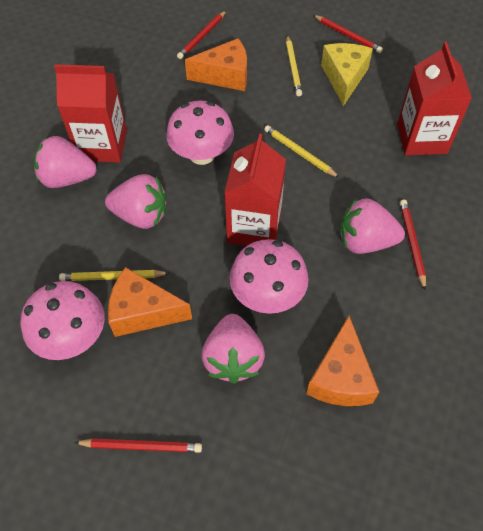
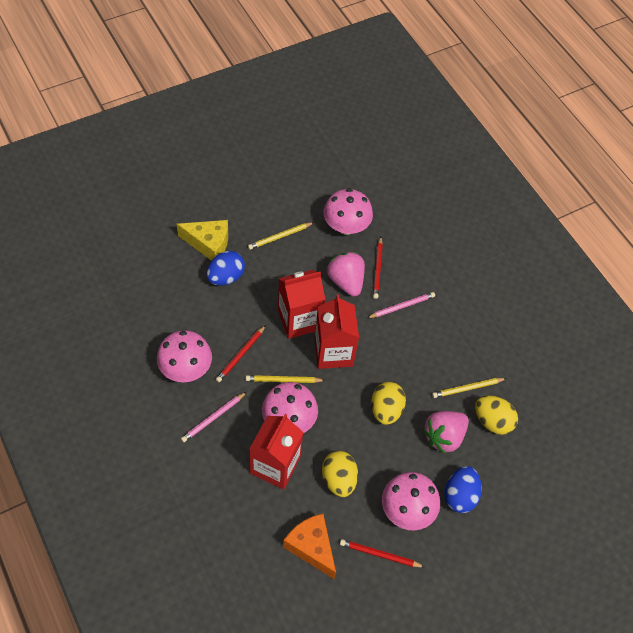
blue egg: none = 0 -> [206,251,245,286] [444,466,482,513] = 2
orange cheese: [108,267,192,337] [185,38,247,91] [306,316,379,406] = 3 -> [283,514,336,579] = 1
pink mushroom: [20,281,105,360] [166,101,234,165] [230,239,309,314] = 3 -> [157,330,212,382] [262,382,318,433] [323,188,373,235] [382,472,440,530] = 4
pink pencil: none = 0 -> [181,392,246,442] [367,292,435,318] = 2
pink strawberry: [34,136,97,188] [105,174,167,229] [202,314,265,384] [340,198,405,254] = 4 -> [327,252,365,296] [423,411,469,454] = 2
red pencil: [74,438,202,453] [177,11,226,59] [313,15,383,53] [400,200,426,291] = 4 -> [216,325,266,382] [340,539,424,567] [373,237,383,299] = 3
yellow egg: none = 0 -> [322,451,358,497] [371,382,406,425] [475,395,518,435] = 3

